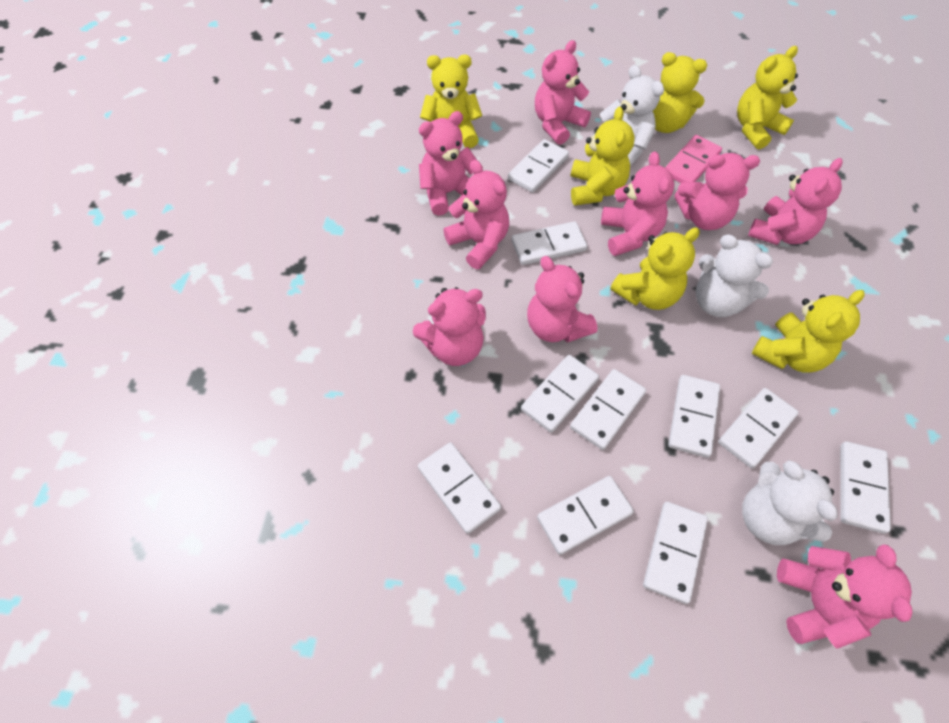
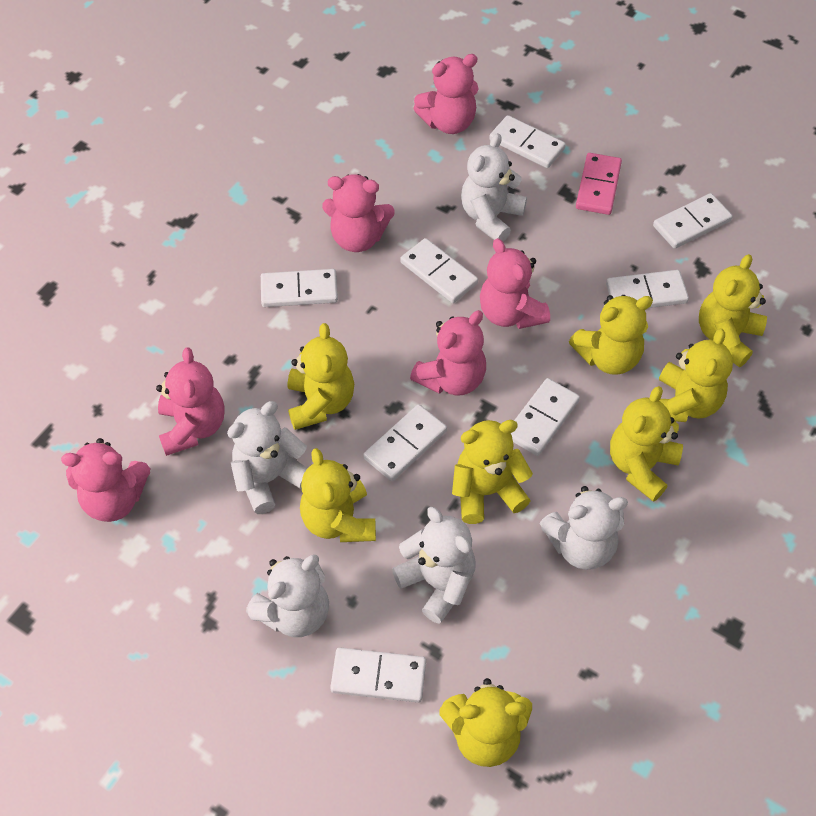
pink teddy bear: [413,287,486,366] [419,111,478,216] [443,160,509,269] [527,256,598,343] [535,40,591,145] [601,151,674,256] [674,153,760,230] [748,158,843,245] [777,545,912,649] = 9 -> [61,438,150,522] [156,347,225,456] [322,174,395,252] [410,310,486,396] [413,54,479,134] [480,238,550,329] = 6
white domino: [418,442,501,534] [508,139,569,193] [511,221,587,265] [521,355,599,433] [537,476,634,555] [570,369,646,450] [643,502,708,604] [668,375,720,458] [718,388,799,469] [840,441,891,534] = 10 -> [261,269,338,307] [330,647,426,703] [363,404,447,481] [400,238,478,303] [489,115,566,168] [511,378,580,456] [606,270,689,308] [653,193,733,249] = 8
white teddy bear: [591,65,664,166] [696,234,773,317] [742,460,838,545] = 3 -> [227,401,307,514] [246,555,329,637] [392,507,475,624] [461,133,527,242] [539,486,628,570] = 5
yellow teddy bear: [420,55,482,148] [571,107,635,205] [610,228,700,310] [653,52,707,133] [737,46,798,150] [752,290,864,373] = 6 -> [288,323,354,430] [300,448,376,542] [439,678,532,767] [452,420,533,524] [569,295,653,375] [610,386,683,502] [659,328,733,422] [699,254,767,367] = 8

